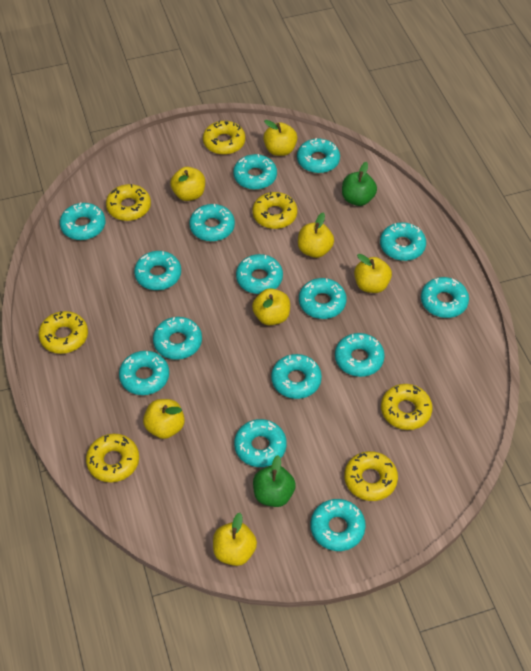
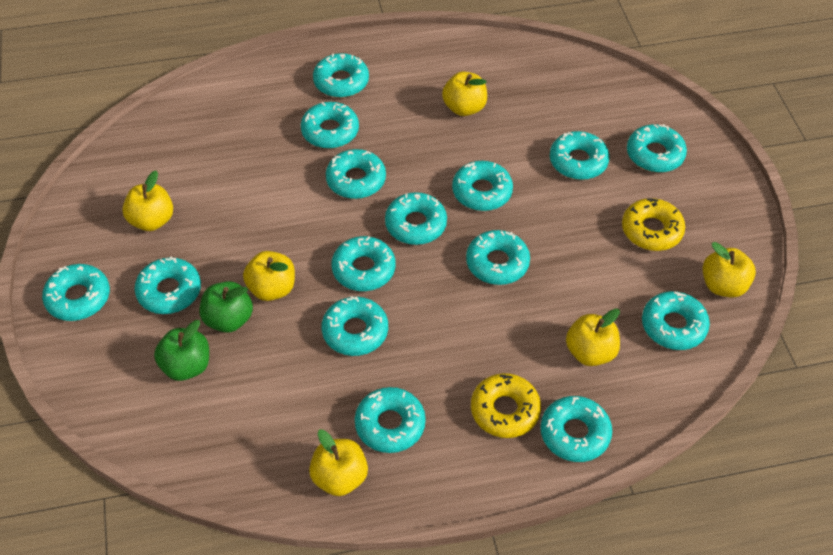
yellow apple: [143,399,185,439] [170,167,205,201] [213,513,257,566] [252,288,290,325] [263,120,297,156] [298,213,334,258] [354,254,392,293] = 7 -> [122,171,173,231] [243,251,295,301] [309,430,368,496] [442,72,487,116] [566,308,620,366] [702,242,756,298] = 6
yellow donut: [38,311,88,354] [86,434,139,482] [106,184,151,221] [203,121,245,155] [252,192,297,229] [344,451,398,501] [381,384,433,430] = 7 -> [471,373,541,438] [622,198,685,251] = 2

